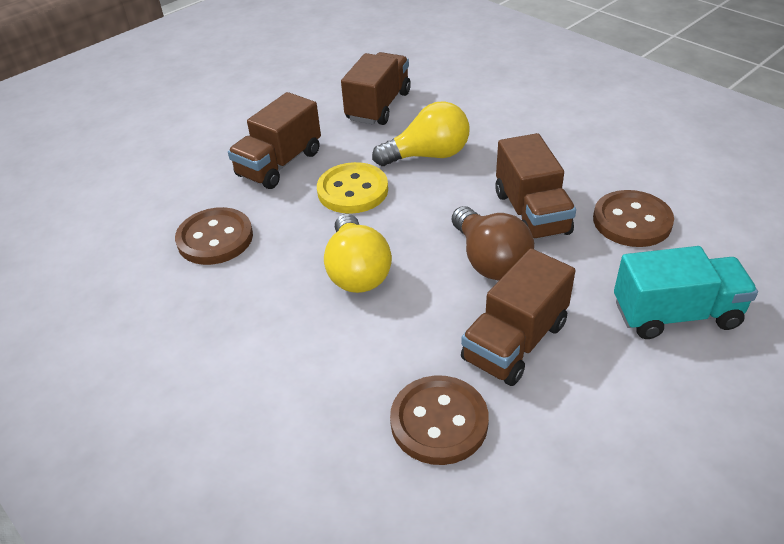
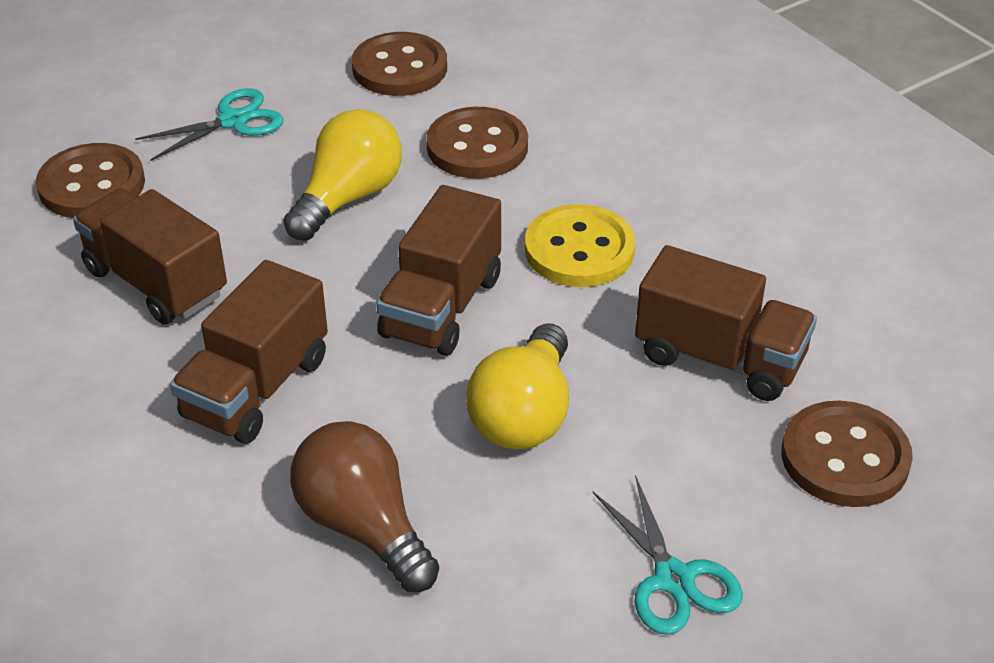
brown button: [175,207,253,265] [390,375,489,465] [593,190,674,247] = 3 -> [36,143,145,218] [352,32,447,96] [426,107,528,179] [782,400,913,507] = 4
turquoise scissors: none = 0 -> [135,88,284,161] [593,475,743,635] = 2
turquoise truck: [614,246,758,339] = 1 -> none = 0

